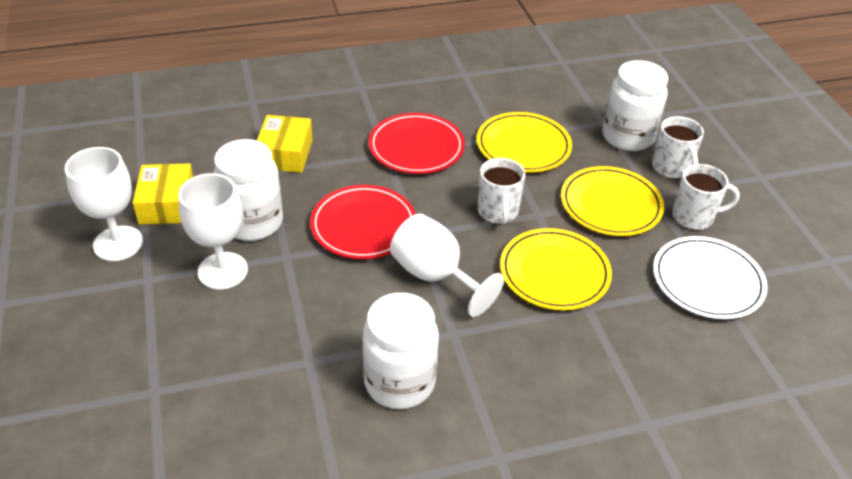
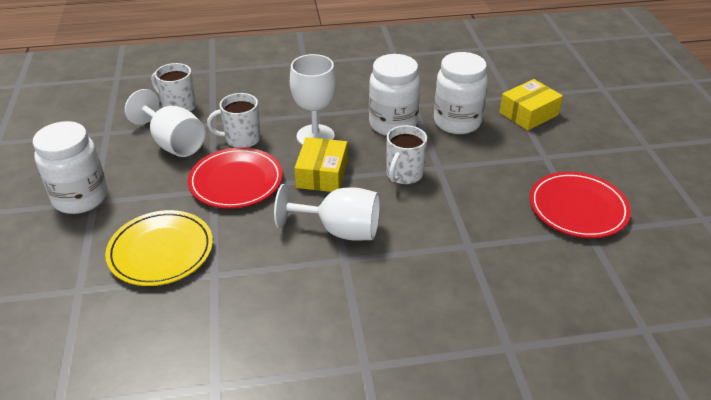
white plate: [653,236,768,319] = 1 -> none = 0
yellow plate: [477,112,572,173] [500,228,612,310] [561,166,664,236] = 3 -> [105,210,213,286] = 1

